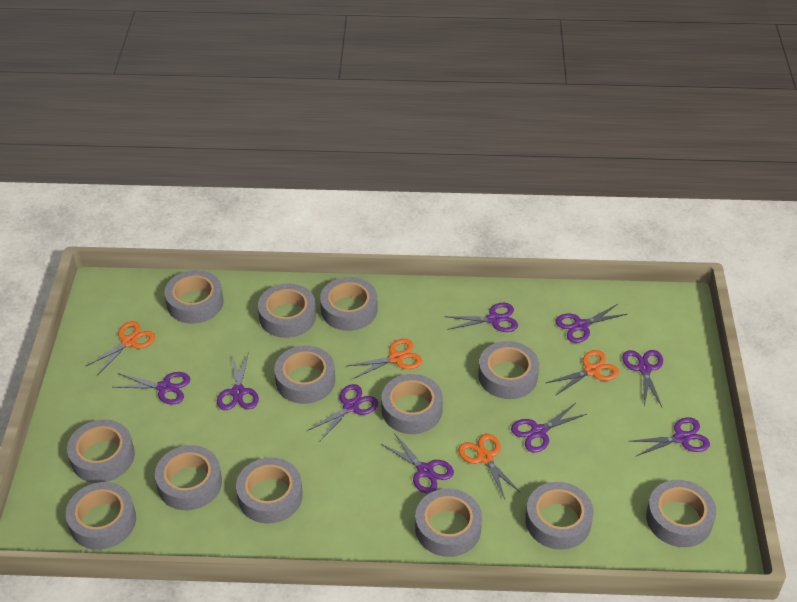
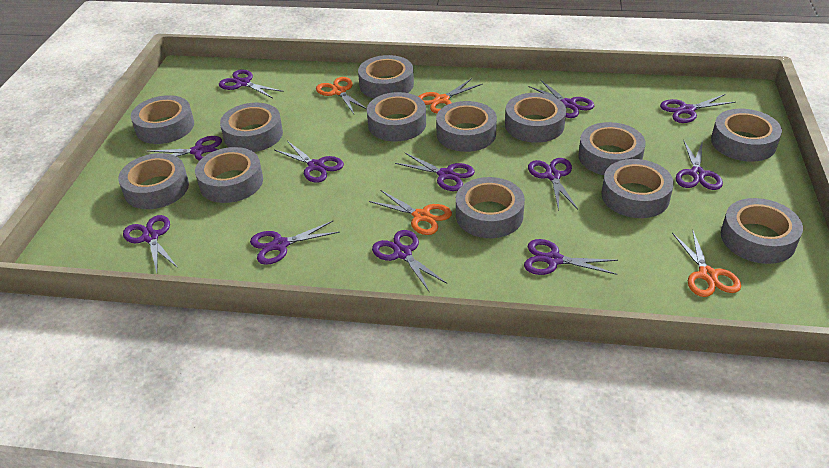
purple scissors: [113,372,190,405] [217,352,259,410] [307,384,378,441] [381,433,454,494] [444,303,518,332] [511,404,587,453] [556,304,627,343] [622,350,663,408] [629,418,710,456] = 9 -> [123,215,178,273] [147,136,222,161] [219,69,284,98] [250,221,340,265] [275,141,344,182] [372,230,447,291] [395,152,475,191] [524,239,618,275] [528,80,594,118] [528,158,578,211] [660,94,736,123] [676,140,723,190] = 12

